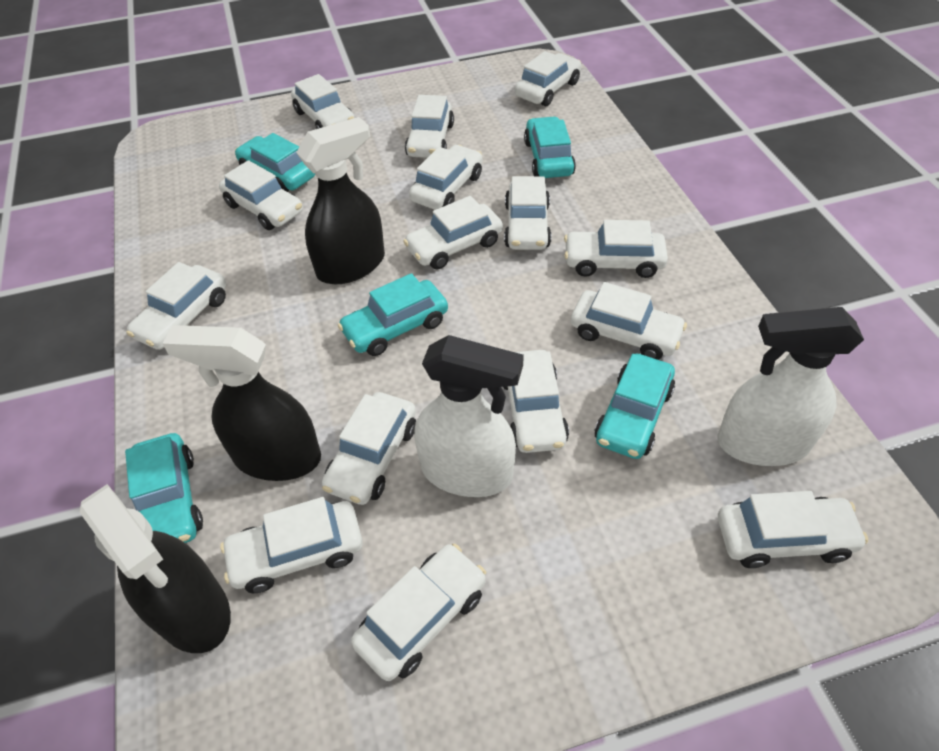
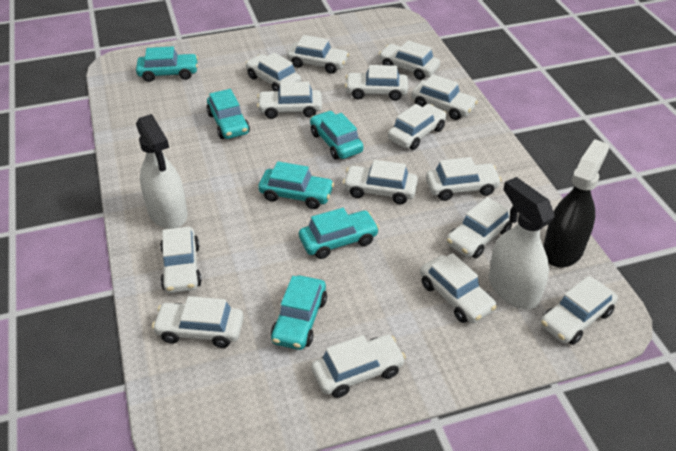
black spray bottle: [80,484,231,653] [162,325,321,481] [296,117,385,284] = 3 -> [543,139,609,268] = 1
turquoise car: [125,433,203,543] [235,133,315,192] [338,273,448,356] [524,116,576,178] [595,354,675,459] = 5 -> [136,46,198,82] [206,89,250,139] [258,161,334,209] [271,275,327,350] [299,208,379,259] [310,111,364,160] = 6

